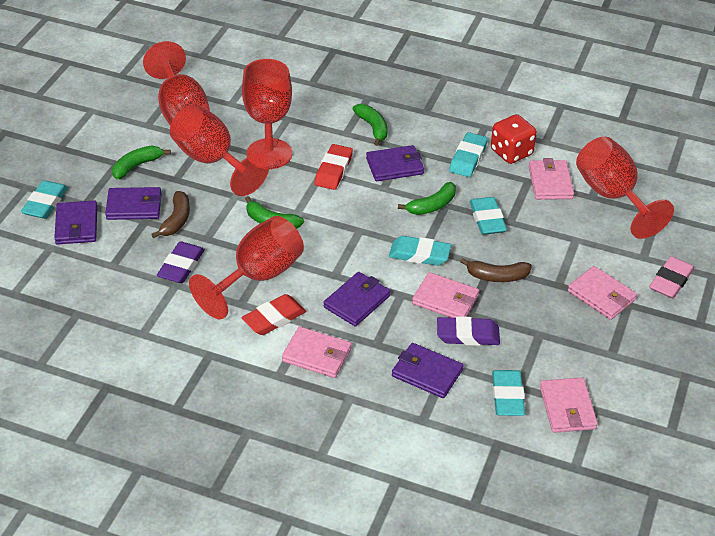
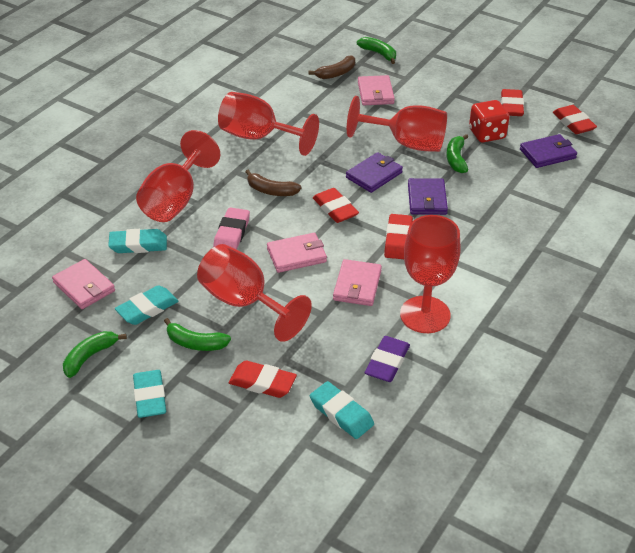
pink wallet: [282,326,352,378] [412,272,479,318] [529,158,574,200] [540,377,598,433] [568,266,637,320] = 5 -> [52,259,115,309] [267,233,327,273] [333,259,382,306] [358,75,395,105] = 4
purple eraser: [157,242,205,283] [437,316,500,346] = 2 -> [365,336,410,382] = 1
purple wallet: [54,200,97,244] [105,187,161,220] [324,272,390,327] [366,145,424,181] [392,343,464,398] = 5 -> [346,152,403,193] [408,178,448,215] [520,134,577,168] = 3
red eraser: [242,294,306,335] [314,144,353,190] = 2 -> [229,361,297,398] [313,188,359,223] [384,214,413,259] [501,89,524,116] [553,105,597,134] = 5
turquoise eraser: [21,180,68,219] [389,236,451,266] [449,132,488,177] [470,197,507,235] [492,370,525,416] = 5 -> [108,229,167,253] [115,285,179,325] [133,370,166,418] [310,381,374,439] = 4

